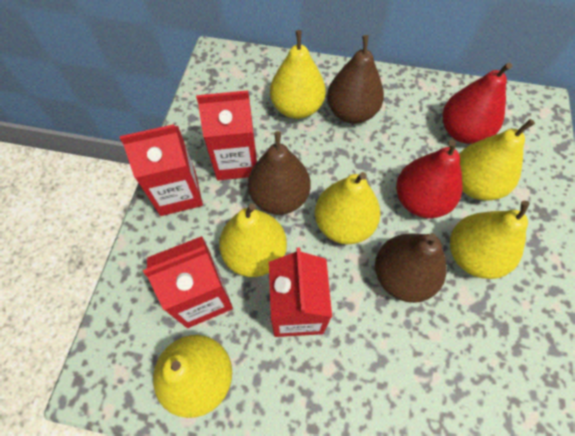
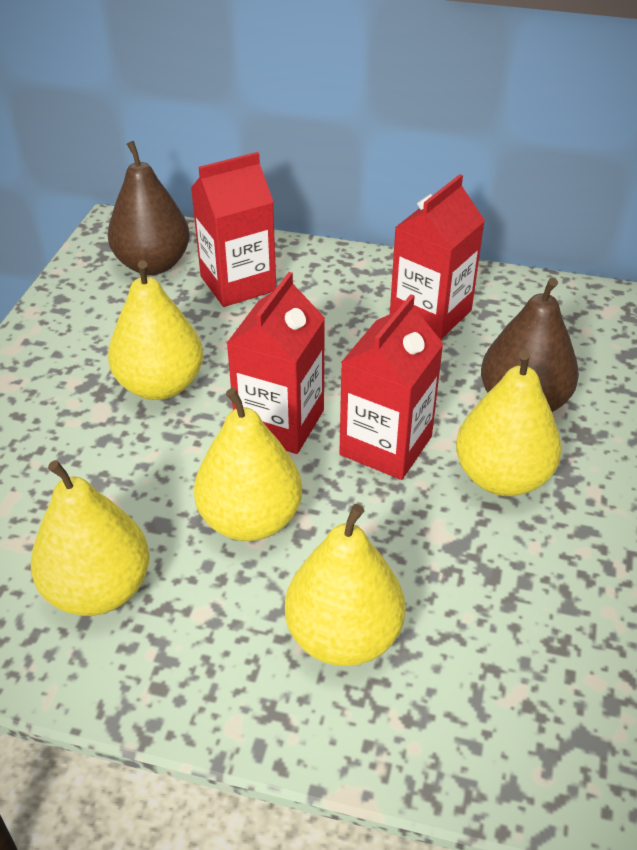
brown pear: [248,131,310,215] [327,35,384,124] [375,233,447,303] = 3 -> [107,141,190,275] [481,278,579,412] = 2
red pear: [396,140,463,218] [443,63,512,144] = 2 -> none = 0
yellow pear: [153,335,232,418] [219,203,287,277] [270,30,326,119] [315,172,381,244] [450,201,530,279] [459,119,535,201] = 6 -> [30,460,149,616] [108,260,203,400] [194,388,302,541] [285,504,405,666] [456,351,562,496] = 5

